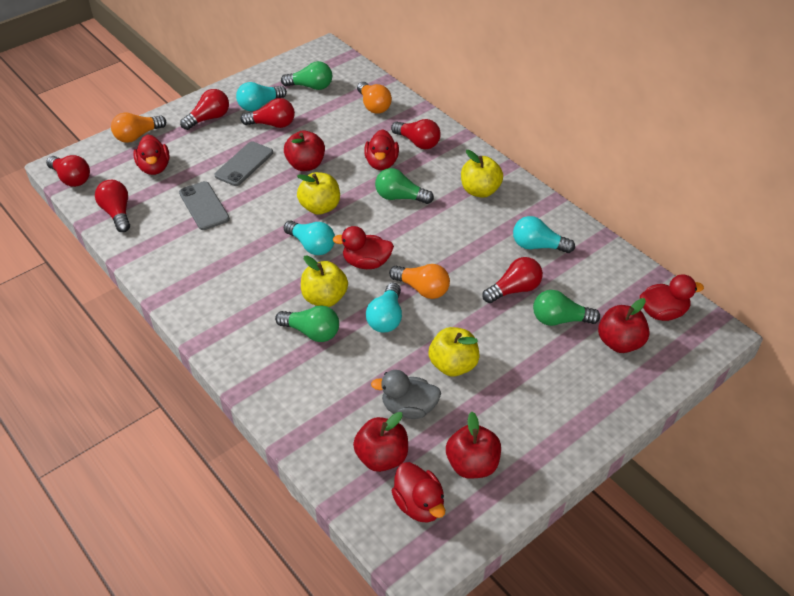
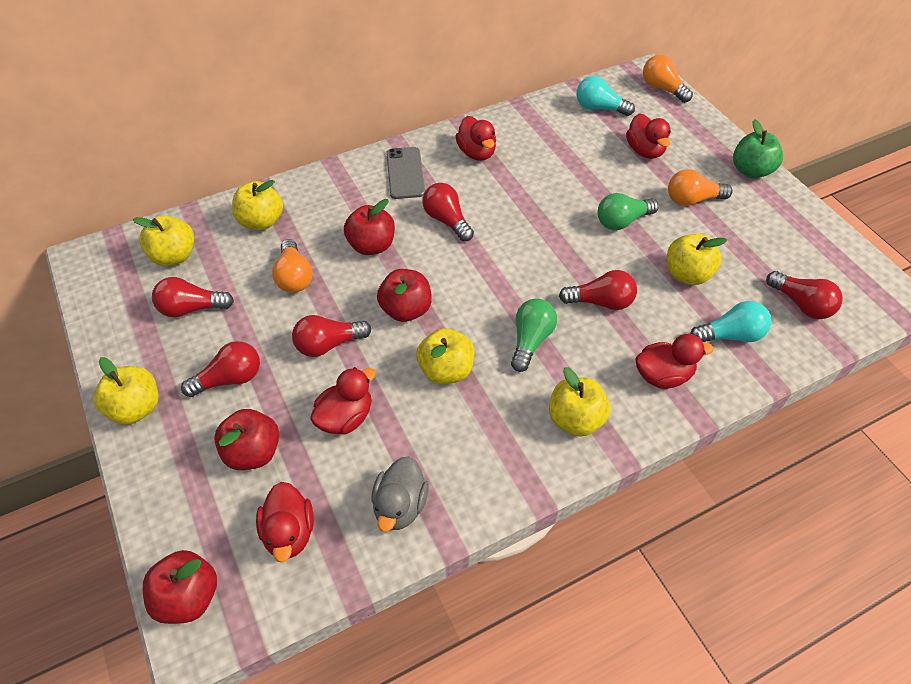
green apple: none = 0 -> [733,119,783,178] = 1
green light bulb: [275,305,339,342] [281,61,332,90] [375,168,434,204] [533,290,600,326] = 4 -> [511,298,557,372] [597,193,659,230] = 2
grey phone: [179,181,230,230] [214,142,273,186] = 2 -> [386,147,425,199] = 1
turquoise light bulb: [236,82,287,111] [284,221,335,255] [366,283,402,333] [513,216,575,253] = 4 -> [577,76,635,116] [690,301,771,342] = 2
yellow apple: [297,172,340,215] [301,256,348,307] [429,327,479,376] [461,150,503,198] = 4 -> [94,357,159,425] [133,215,194,266] [232,180,283,230] [417,328,474,384] [549,367,610,437] [667,234,727,285] = 6

